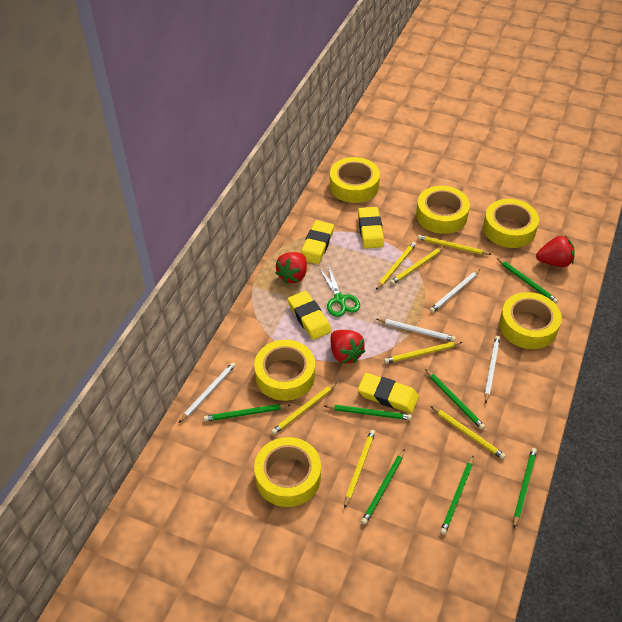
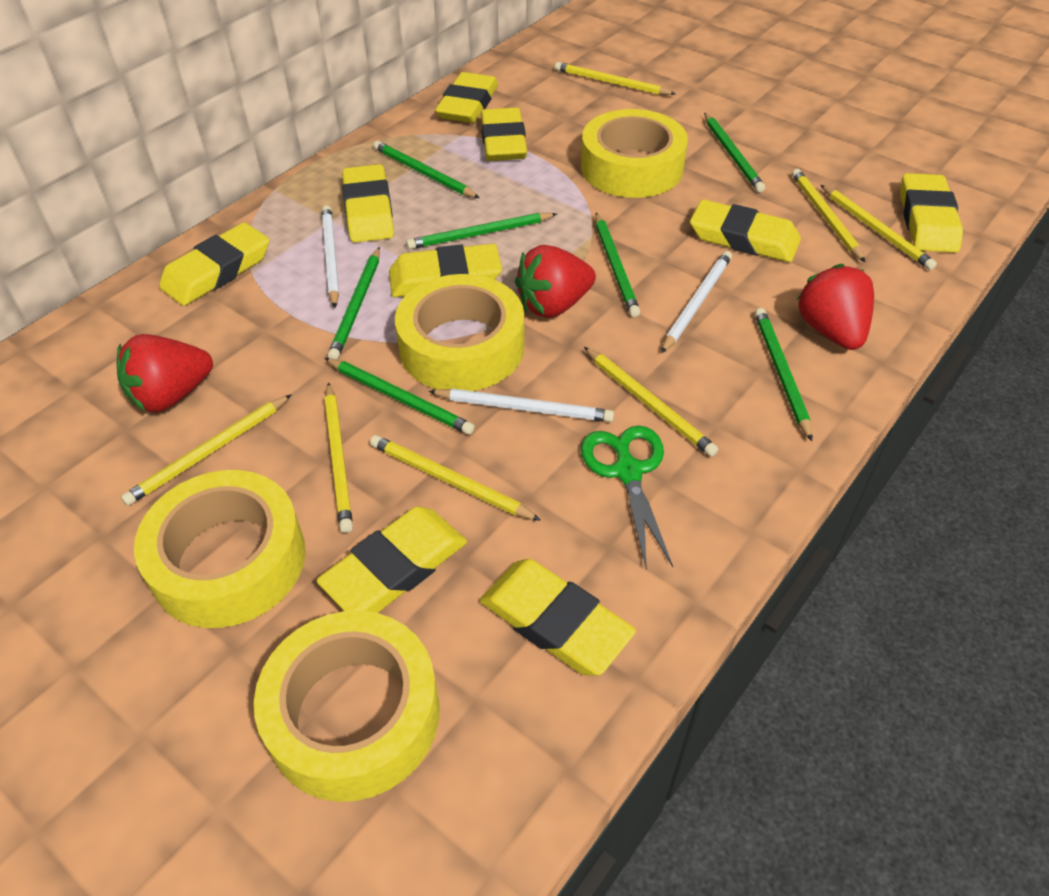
white pencil: [179,363,236,423] [377,319,456,342] [430,269,481,313] [484,336,500,404] = 4 -> [322,205,339,308] [429,388,614,422] [661,251,732,353] = 3
yellow eraser: [288,291,331,340] [301,220,334,264] [358,207,384,249] [358,373,419,413] = 4 -> [159,223,269,306] [316,507,467,613] [342,164,394,243] [389,244,502,297] [435,72,498,123] [480,559,636,675] [481,107,527,161] [690,199,801,262] [900,173,963,252] = 9
yellow tape: [254,340,315,401] [254,437,321,507] [330,157,380,203] [416,186,470,234] [483,199,539,248] [499,292,562,349] = 6 -> [134,470,306,628] [254,611,440,802] [395,274,525,391] [581,109,688,198] = 4

